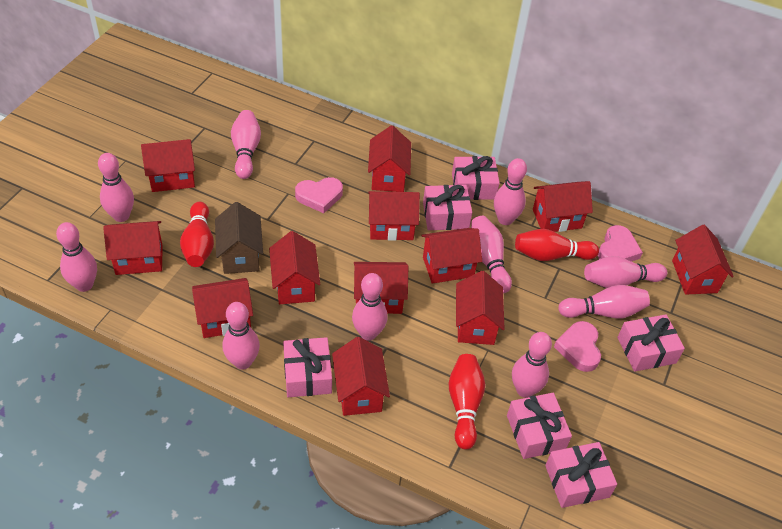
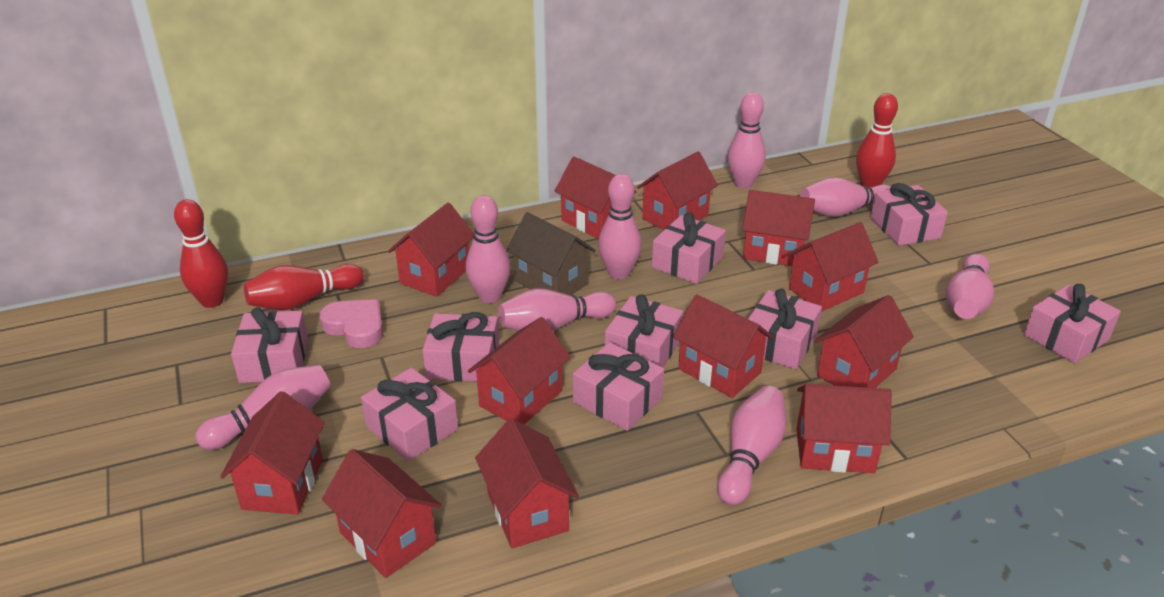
pink bowling pin: [56,222,97,292] [98,153,134,222] [222,302,260,370] [231,110,261,179] [352,273,388,340] [471,216,512,293] [494,158,527,225] [512,332,552,398] [558,285,650,319] [584,256,667,288] = 10 -> [195,365,331,450] [466,195,511,303] [498,288,616,331] [598,174,642,280] [717,386,787,505] [727,92,766,188] [800,177,891,217] [946,253,994,319] = 8
pink gift: [283,337,332,397] [423,185,472,230] [452,156,500,200] [507,393,572,459] [545,442,617,508] [617,314,685,372] = 6 -> [231,307,308,383] [361,367,458,461] [423,312,499,382] [573,342,664,431] [605,294,683,367] [652,212,726,284] [748,289,822,370] [870,183,948,246] [1024,284,1121,364] = 9
pink heart: [295,177,343,213] [554,321,601,372] [598,225,643,262] = 3 -> [319,299,383,348] = 1

